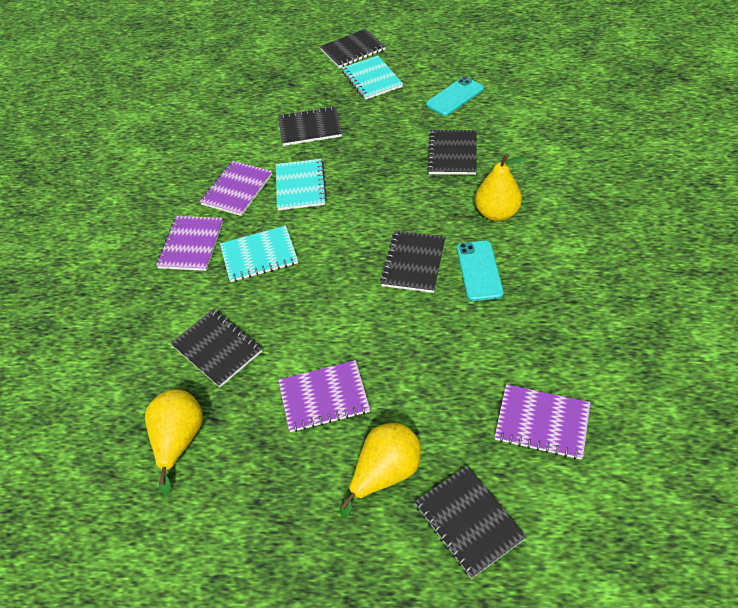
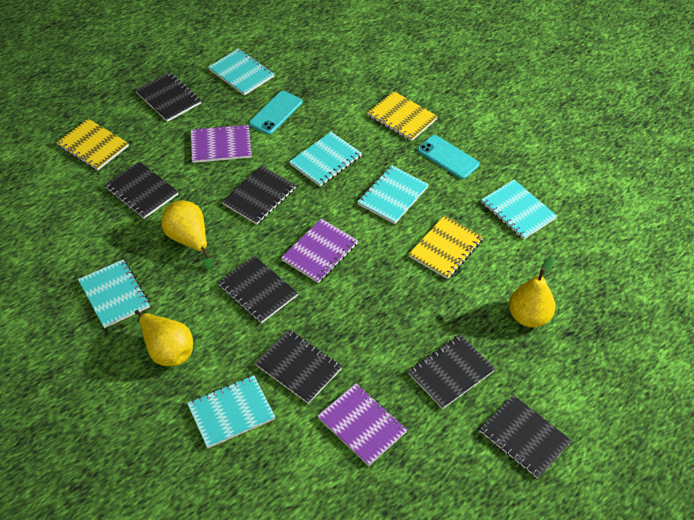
black notebook: [170,309,262,387] [278,106,342,146] [320,29,386,68] [380,231,446,293] [414,465,527,579] [427,130,477,175] = 6 -> [104,161,178,219] [135,72,201,122] [217,256,298,323] [222,166,296,224] [255,329,342,404] [408,335,495,409] [480,395,572,479] = 7
purple notebook: [156,216,223,271] [200,161,272,216] [278,360,370,432] [495,384,590,460] = 4 -> [191,124,251,163] [281,219,358,283] [317,383,407,466] = 3
turquoise notebook: [220,225,298,282] [276,159,327,210] [342,56,403,100] = 3 -> [78,260,150,328] [187,375,275,448] [208,48,274,96] [289,132,362,186] [357,165,429,224] [481,180,557,240] = 6
yellow notebook: none = 0 -> [56,119,129,170] [367,91,438,141] [409,215,483,279] = 3

